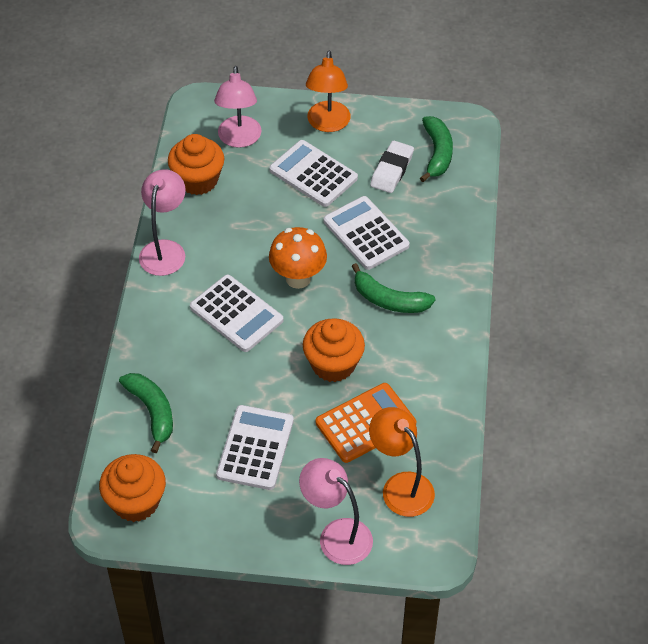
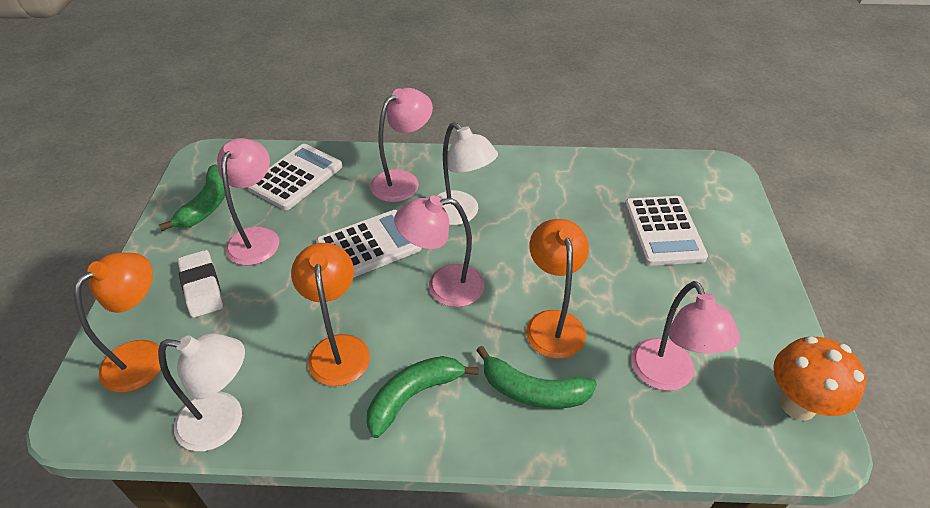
orange calculator: [316,383,416,463] = 1 -> none = 0
orange cupcake: [99,454,166,522] [168,134,224,195] [303,318,365,382] = 3 -> none = 0
orange lamp: [306,51,351,132] [369,407,435,517] = 2 -> [74,253,161,393] [291,243,370,386] [526,219,589,359] = 3
pink lamp: [139,169,186,276] [214,66,262,148] [299,458,373,565] = 3 -> [217,138,279,265] [370,88,433,202] [394,195,484,307] [631,281,740,391] = 4
white calculator: [190,275,284,352] [216,405,294,490] [269,140,358,207] [324,196,410,270] = 4 -> [248,144,343,210] [316,210,422,278] [625,196,708,266] = 3
white lamp: none = 0 -> [158,333,245,451] [436,122,498,225] = 2

